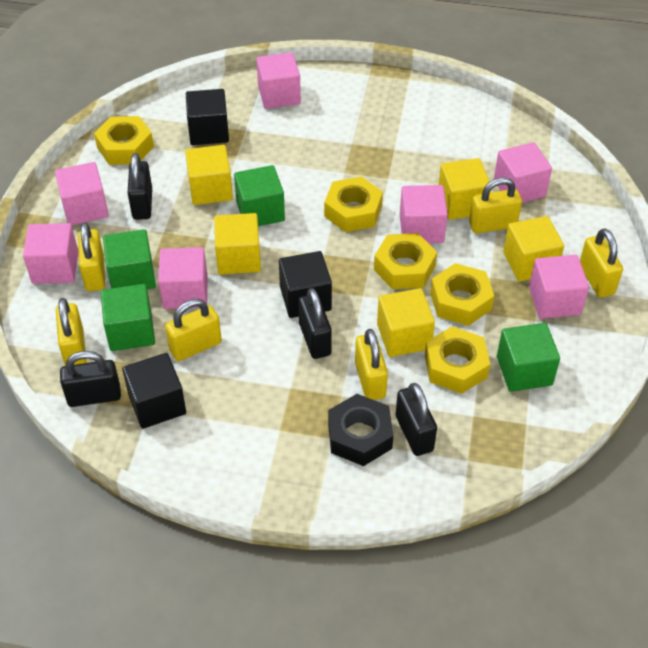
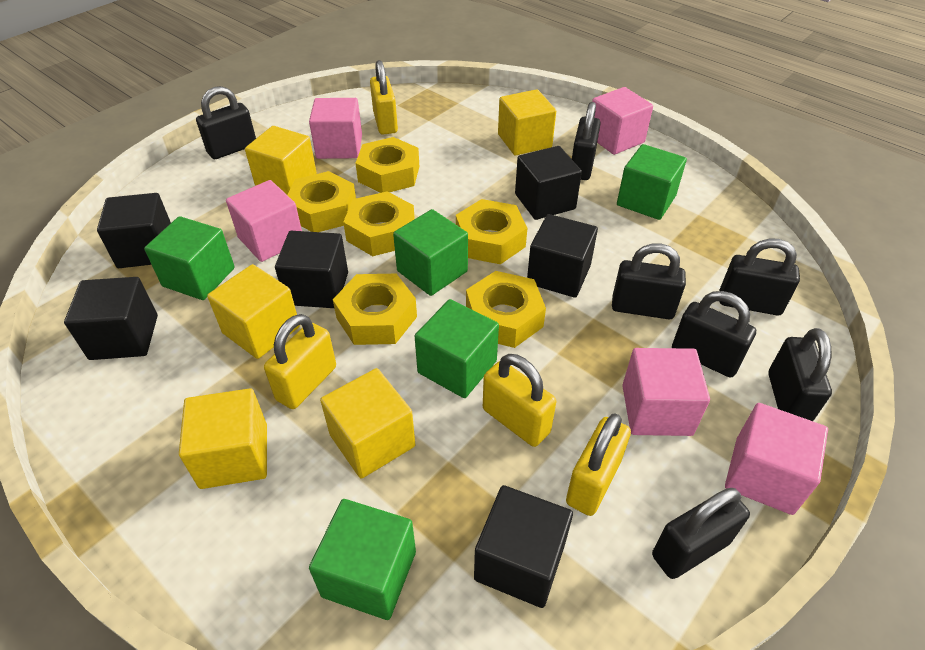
black cube: [122,353,186,429] [186,89,229,145] [279,251,332,318] = 3 -> [64,277,158,360] [97,193,171,268] [275,231,348,308] [474,485,573,608] [515,146,582,220] [527,214,598,298] = 6
black nut: [328,394,393,466] = 1 -> none = 0
black padlock: [60,351,121,407] [128,153,152,220] [298,288,332,359] [396,383,437,456] = 4 -> [196,86,256,159] [572,102,601,180] [612,243,686,319] [652,488,750,579] [672,291,756,377] [719,239,800,316] [768,328,832,421] = 7
green cube: [101,284,155,351] [103,229,156,289] [234,165,285,226] [497,323,560,392] = 4 -> [144,216,235,300] [309,499,416,620] [393,209,468,296] [415,299,499,398] [617,144,687,220] = 5
pink cube: [23,223,78,284] [55,162,109,225] [158,247,208,309] [256,52,301,109] [400,185,448,243] [494,142,552,203] [529,254,589,319] = 7 -> [226,180,302,262] [309,98,362,159] [592,87,653,155] [622,348,710,436] [725,403,828,515] = 5
yellow nut: [94,116,154,165] [324,177,383,232] [374,233,437,289] [425,326,490,394] [430,263,494,326] = 5 -> [288,171,356,232] [333,274,417,345] [343,191,415,256] [355,137,420,193] [456,199,527,264] [466,271,546,348] = 6
yellow padlock: [56,298,87,366] [78,222,105,291] [165,299,222,361] [355,329,388,400] [469,177,522,234] [580,228,623,298] = 6 -> [264,314,336,409] [370,60,398,135] [483,354,556,447] [566,413,631,516] = 4

